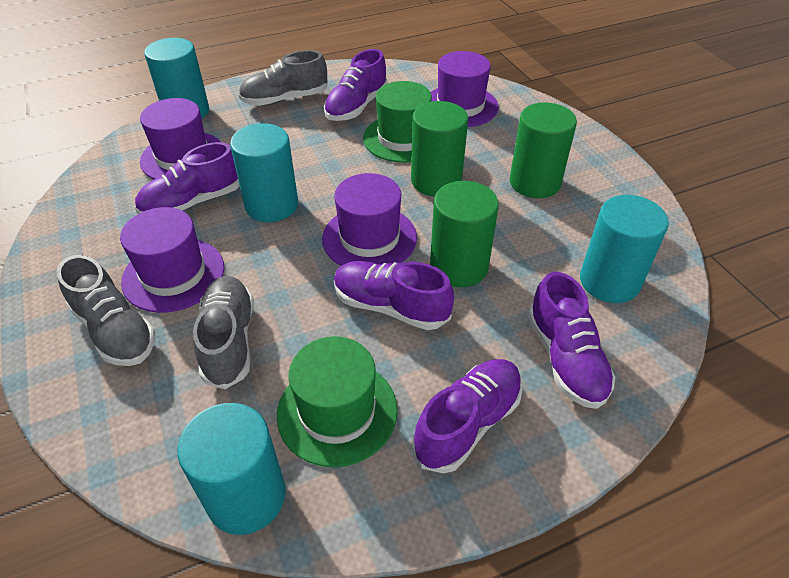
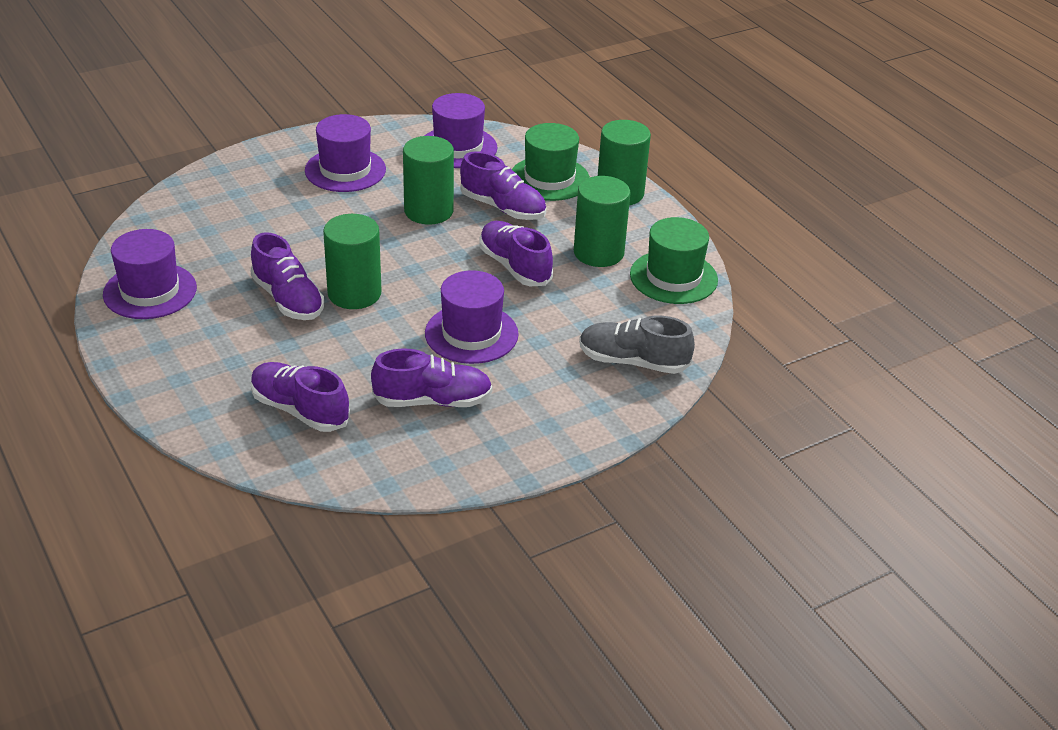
green cylinder: [411,101,468,196] [430,181,499,287] [510,103,577,198] = 3 -> [323,214,382,309] [403,136,454,225] [574,176,630,267] [598,120,651,205] = 4
grey shoe: [57,255,156,366] [193,276,254,389] [238,50,328,106] = 3 -> [579,316,695,374] = 1
turquoise cylinder: [144,38,209,119] [177,403,286,535] [230,123,298,222] [580,195,669,303] = 4 -> none = 0

